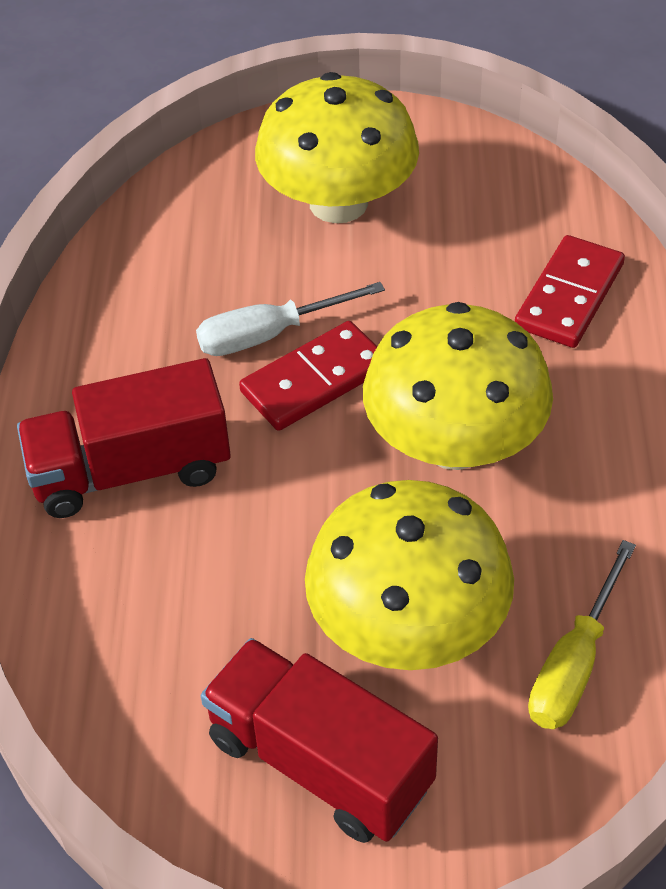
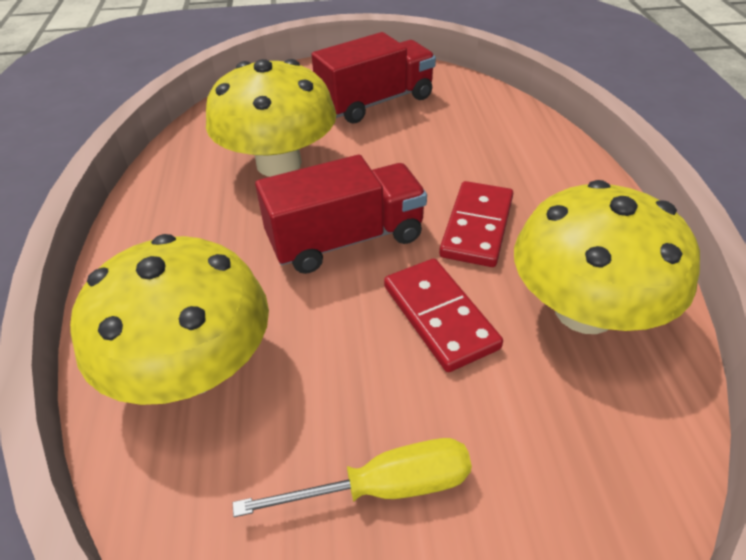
white screwdriver: [196,282,385,356] = 1 -> none = 0

